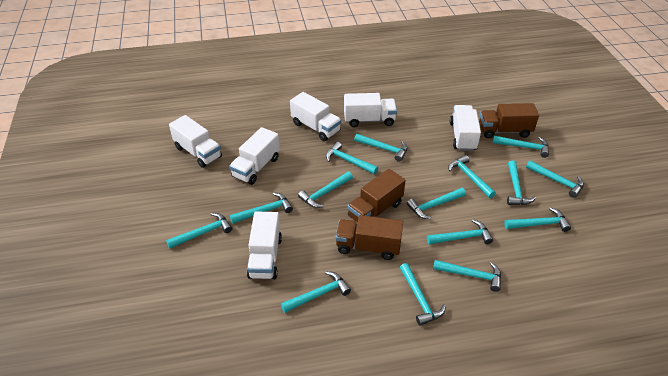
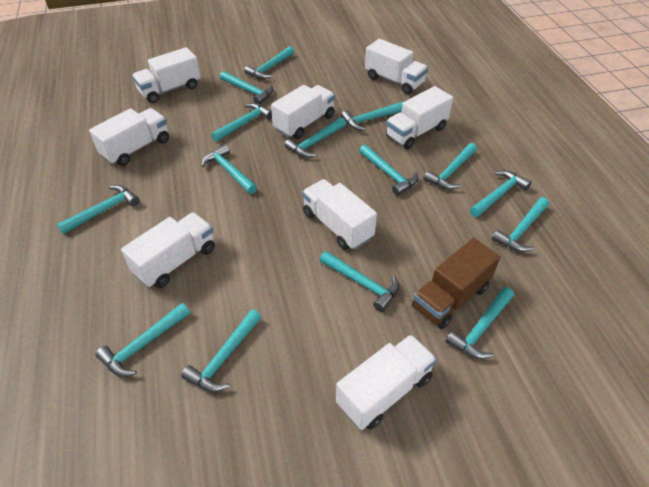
brown truck: [335,215,403,260] [347,169,406,222] [479,103,539,138] = 3 -> [412,238,500,329] = 1
white truck: [169,115,222,168] [229,127,280,185] [247,211,282,279] [290,92,341,141] [344,93,397,127] [450,105,481,151] = 6 -> [89,108,169,166] [121,212,215,288] [132,47,201,103] [271,85,335,139] [302,179,377,250] [336,335,437,430] [365,39,428,94] [386,86,453,149] = 8

